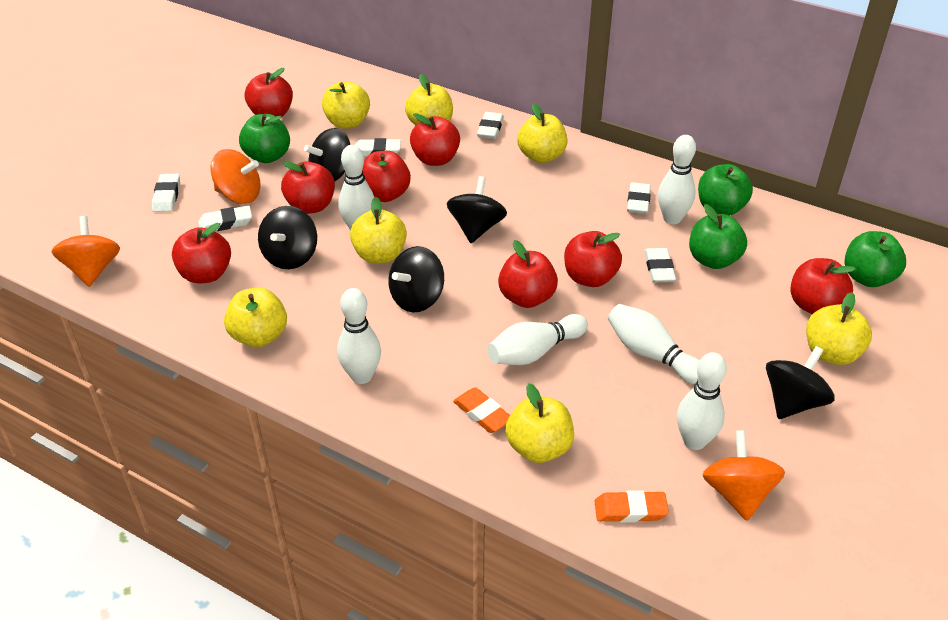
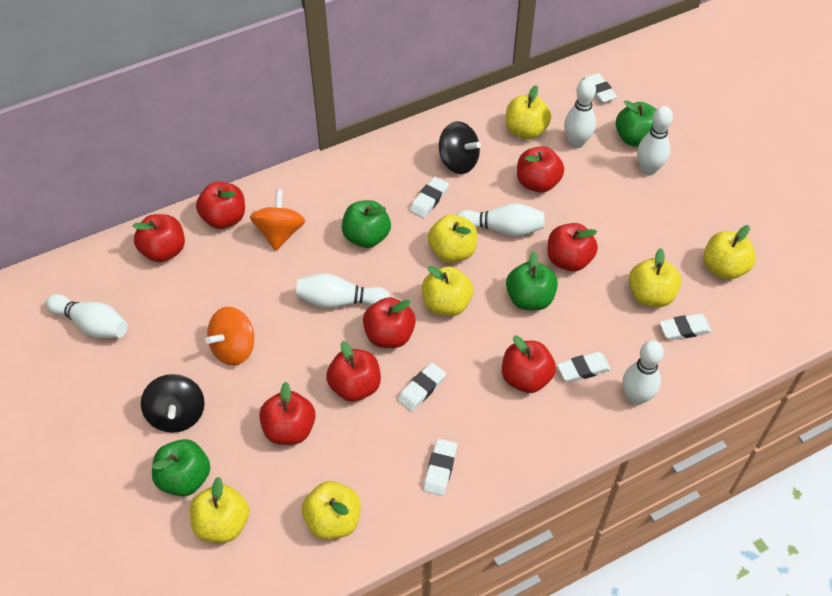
black spinning top: [258,206,317,269] [304,128,350,181] [388,246,444,312] [447,176,507,243] [766,346,835,419] = 5 -> [141,374,205,433] [439,121,481,174] = 2
orange eraser: [453,387,510,433] [595,490,669,523] = 2 -> none = 0
orange spinning top: [52,216,120,287] [210,149,261,204] [702,430,785,521] = 3 -> [205,307,254,366] [250,189,305,251] = 2

